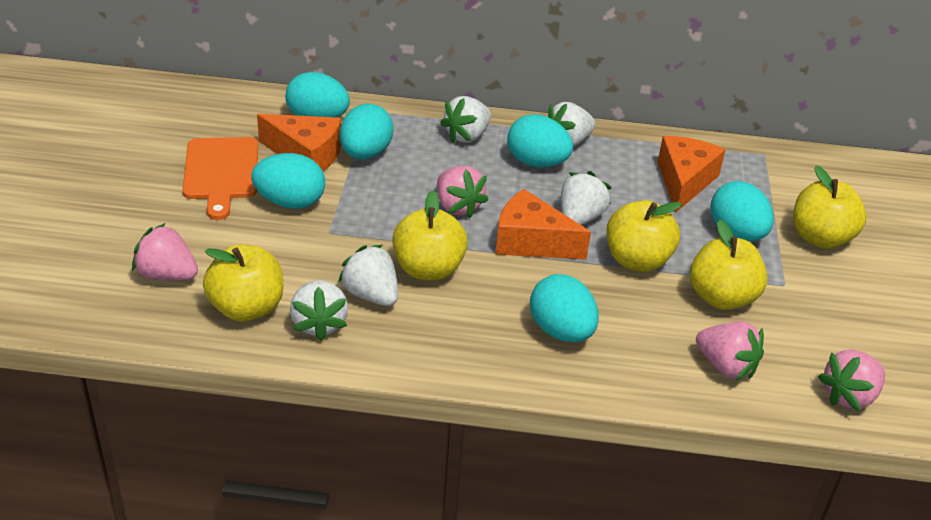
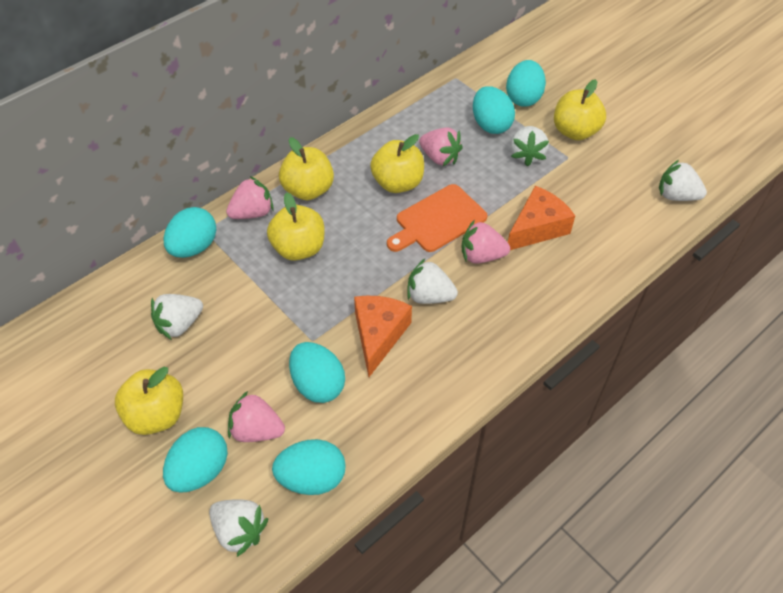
orange cheese: [257,114,341,171] [496,189,591,260] [658,136,725,213] = 3 -> [354,296,412,377] [508,186,575,250] = 2

